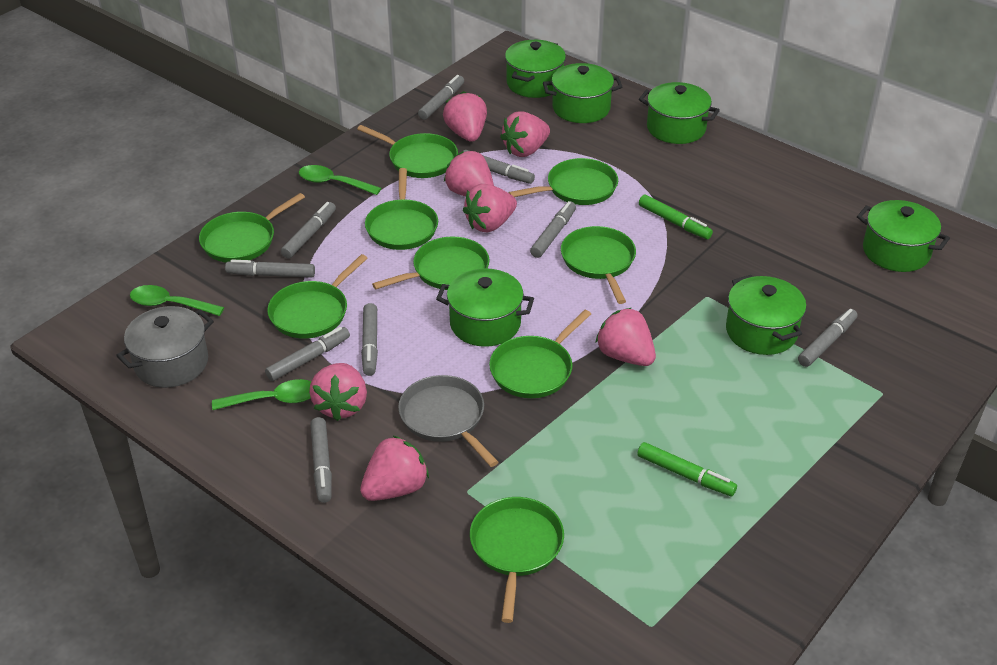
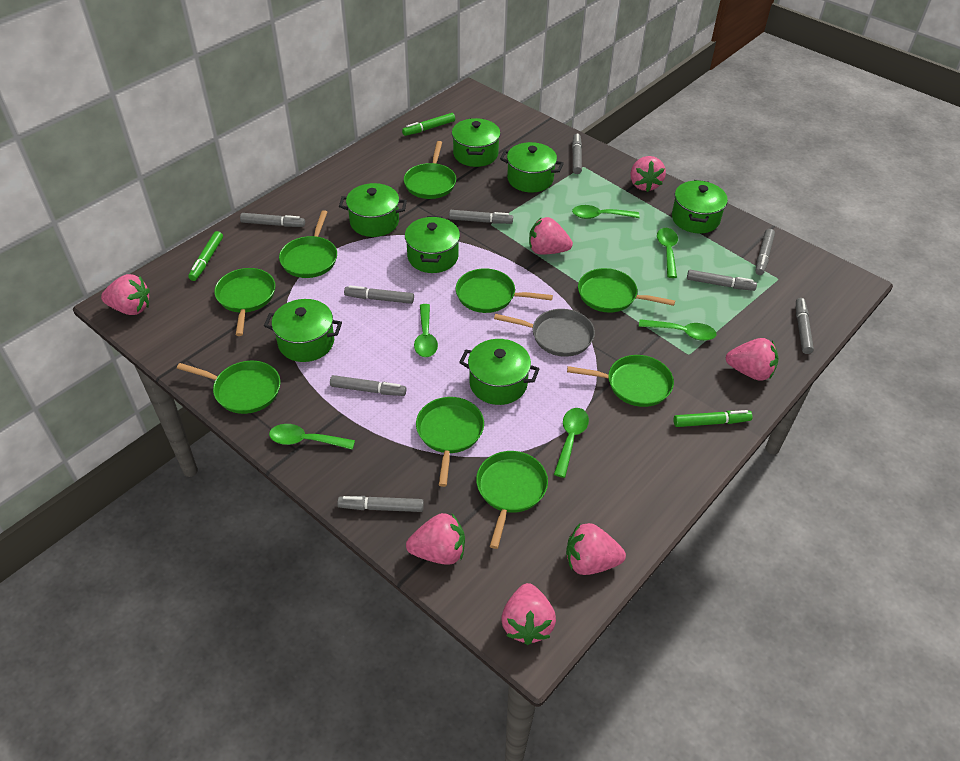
green marker: [637,442,737,496] [639,195,713,239] = 2 -> [188,231,223,281] [402,113,455,136] [674,410,753,427] = 3
green pot: [436,268,534,347] [505,40,566,98] [543,63,622,123] [639,82,720,144] [726,275,806,355] [857,200,950,272] = 6 -> [264,299,342,362] [339,183,407,237] [405,216,460,273] [452,118,501,167] [459,339,540,405] [500,142,564,193] [672,180,728,234] = 7
green spoon: [130,285,224,316] [212,379,311,410] [299,165,381,195] = 3 -> [269,424,355,450] [414,304,438,357] [554,408,589,478] [572,205,640,219] [639,319,717,341] [657,228,678,278] = 6
grey pot: [116,306,214,388] = 1 -> none = 0

